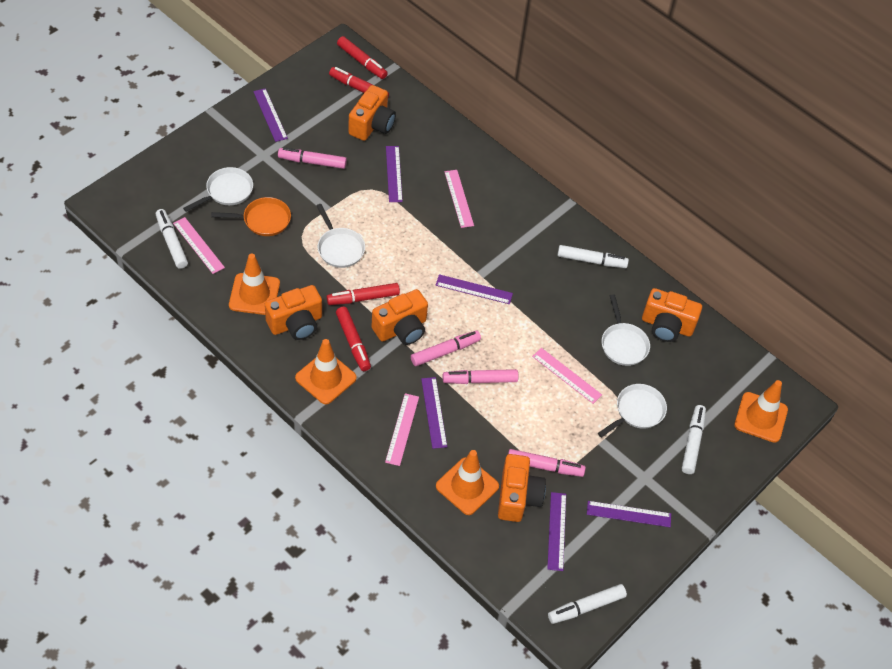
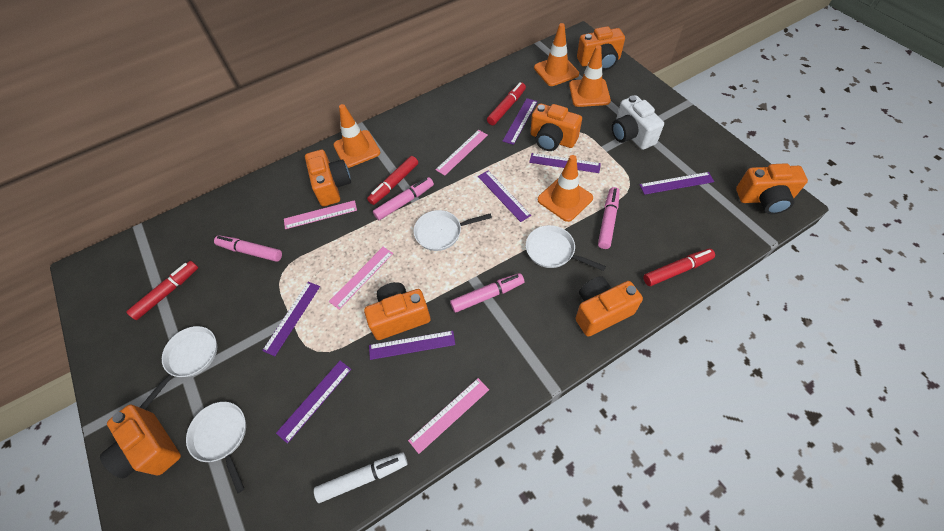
orange camera: [265,285,322,340] [348,85,396,141] [371,289,428,345] [498,454,546,522] [642,288,702,342] = 5 -> [100,405,181,478] [305,149,351,206] [364,282,431,340] [531,103,582,151] [575,276,643,337] [577,26,625,70] [736,163,808,214] = 7
orange pan: [211,197,291,236] = 1 -> none = 0
purple ruler: [253,88,288,142] [386,146,403,202] [421,377,447,449] [436,274,513,304] [547,492,566,571] [587,501,671,527] = 6 -> [262,282,320,356] [276,361,351,444] [369,331,455,360] [478,171,531,222] [503,98,537,145] [529,153,601,173] [640,172,714,195] = 7
white camera: none = 0 -> [612,95,664,150] = 1
white marker: [156,209,188,269] [548,584,627,624] [558,245,629,268] [682,405,706,474] = 4 -> [314,452,407,503] = 1

